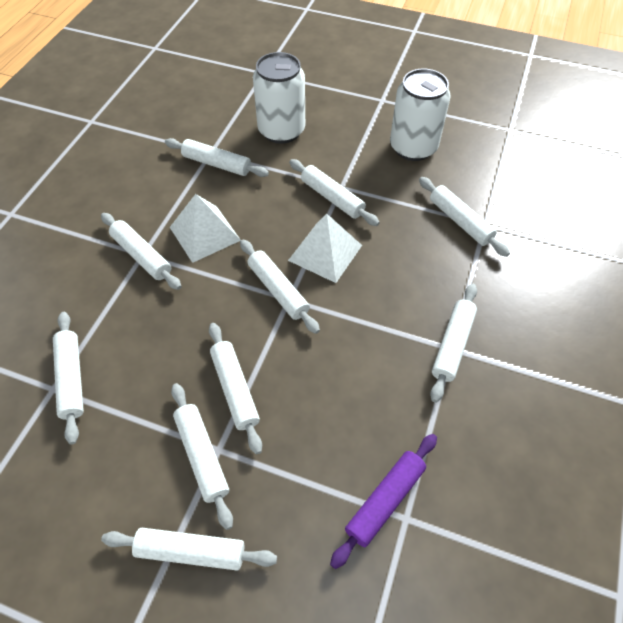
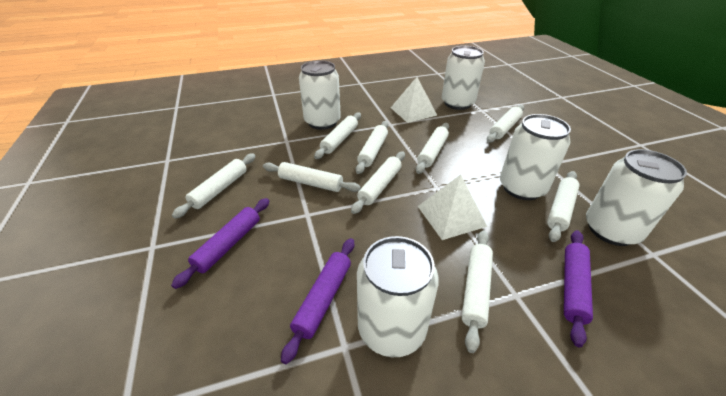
purple rolling pin: [330,434,437,569] = 1 -> [171,198,269,289] [281,238,354,364] [564,230,593,347] = 3
white can: [253,52,305,144] [390,69,451,161] = 2 -> [299,60,341,130] [357,236,439,357] [442,46,485,110] [500,114,571,200] [586,149,687,246] = 5
white rolling pin: [53,312,84,445] [101,213,182,290] [101,528,277,570] [165,138,269,177] [171,383,233,530] [209,323,262,454] [240,240,320,334] [289,159,380,226] [419,177,510,257] [430,284,477,403] = 10 -> [172,153,255,219] [263,162,361,192] [314,112,361,159] [351,151,405,214] [356,121,389,174] [416,123,449,174] [461,230,493,353] [487,105,524,143] [547,171,580,242] = 9

